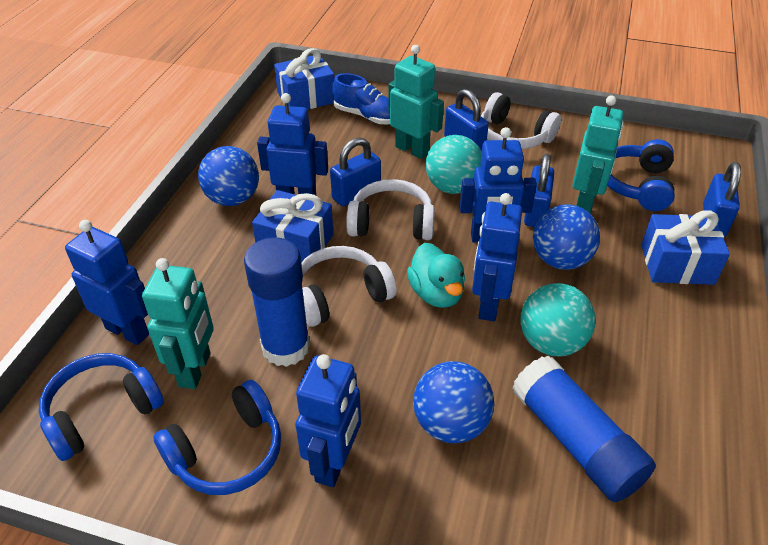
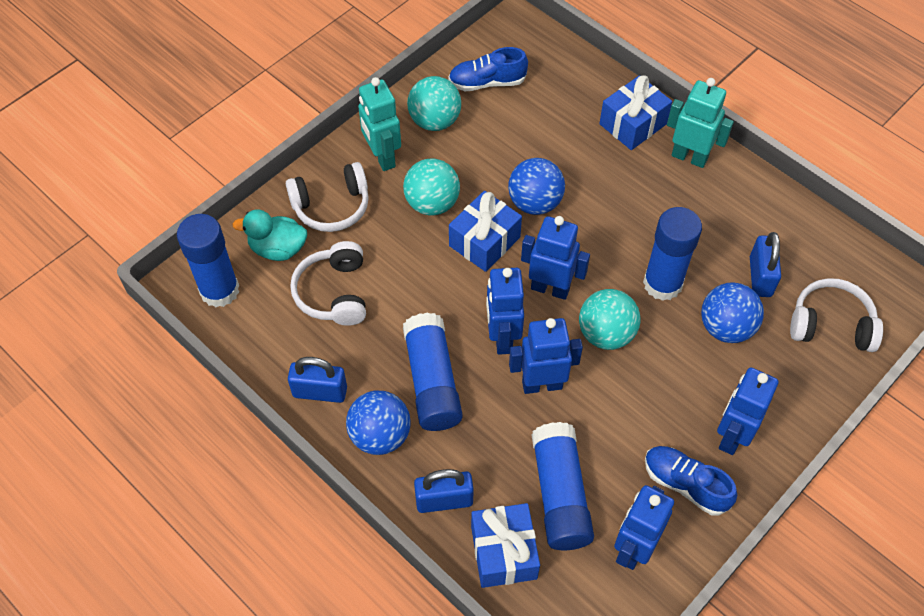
blue glue stick: [244,237,310,367] [512,356,656,502] = 2 -> [177,214,239,307] [403,312,462,431] [531,422,594,550] [643,207,702,301] = 4
blue headphones: [39,353,164,461] [153,380,281,495] [607,139,675,211] = 3 -> none = 0
blue padlock: [330,138,381,206] [444,89,489,151] [524,154,554,227] [703,162,741,237] = 4 -> [288,357,347,403] [414,469,474,513] [750,232,781,297] = 3
blue shoe: [332,73,390,124] = 1 -> [449,47,528,91] [645,446,737,516] = 2
turquoise ball: [426,135,482,194] [520,283,596,356] = 2 -> [403,159,460,216] [407,76,461,131] [579,289,640,350] = 3
turquoise robot: [142,258,214,389] [388,45,444,159] [572,95,624,214] = 3 -> [358,77,401,171] [667,78,734,168] = 2

